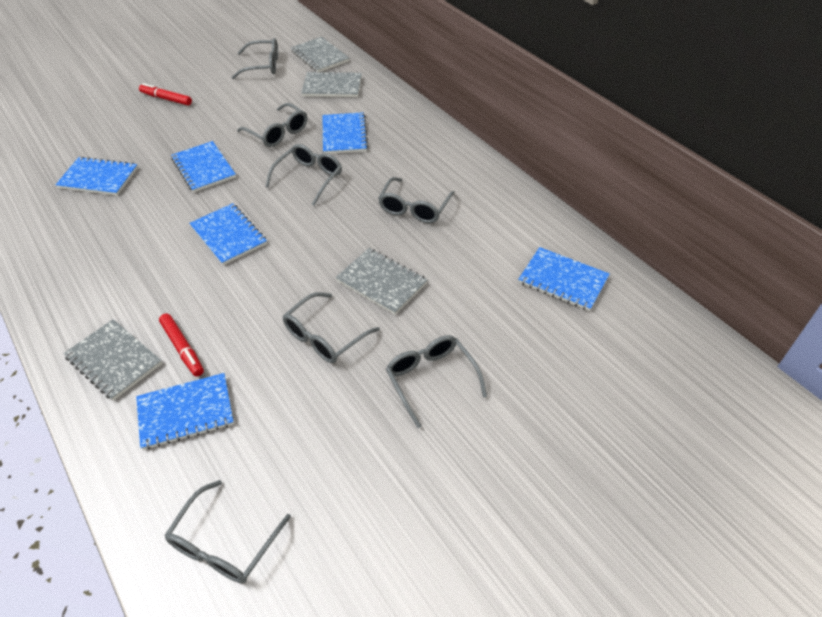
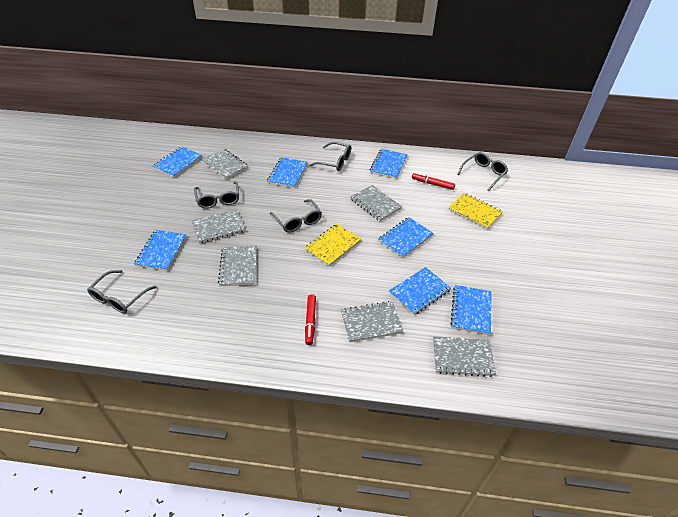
blue notebook: [56,157,138,196] [136,373,234,450] [171,141,236,192] [189,203,267,265] [322,112,368,154] [518,247,610,311] = 6 -> [134,230,187,271] [153,146,202,177] [267,157,308,188] [370,149,408,179] [379,217,433,258] [389,267,451,315] [450,285,492,335] = 7
grey glasses: [164,480,291,584] [231,38,278,79] [237,103,307,147] [265,144,342,205] [282,292,380,363] [378,177,455,223] [386,335,487,428] = 7 -> [87,270,156,313] [194,181,239,209] [270,199,322,232] [309,142,351,171] [457,152,508,191] = 5
grey notebook: [63,319,162,401] [291,37,349,72] [301,71,362,97] [336,248,428,315] = 4 -> [192,209,245,243] [201,149,248,180] [218,246,257,286] [341,301,404,342] [350,185,402,221] [433,336,496,377] = 6
yellow notebook: none = 0 -> [305,224,361,266] [448,193,503,229] = 2

